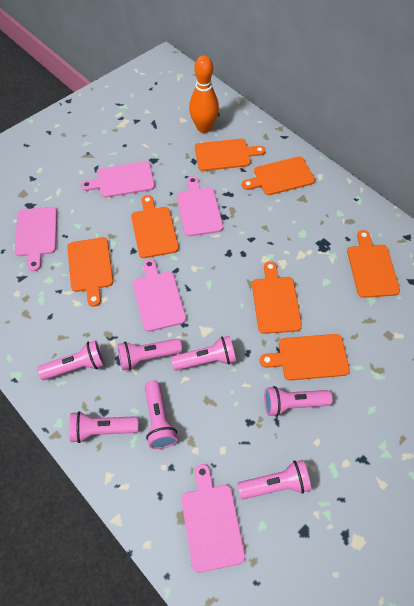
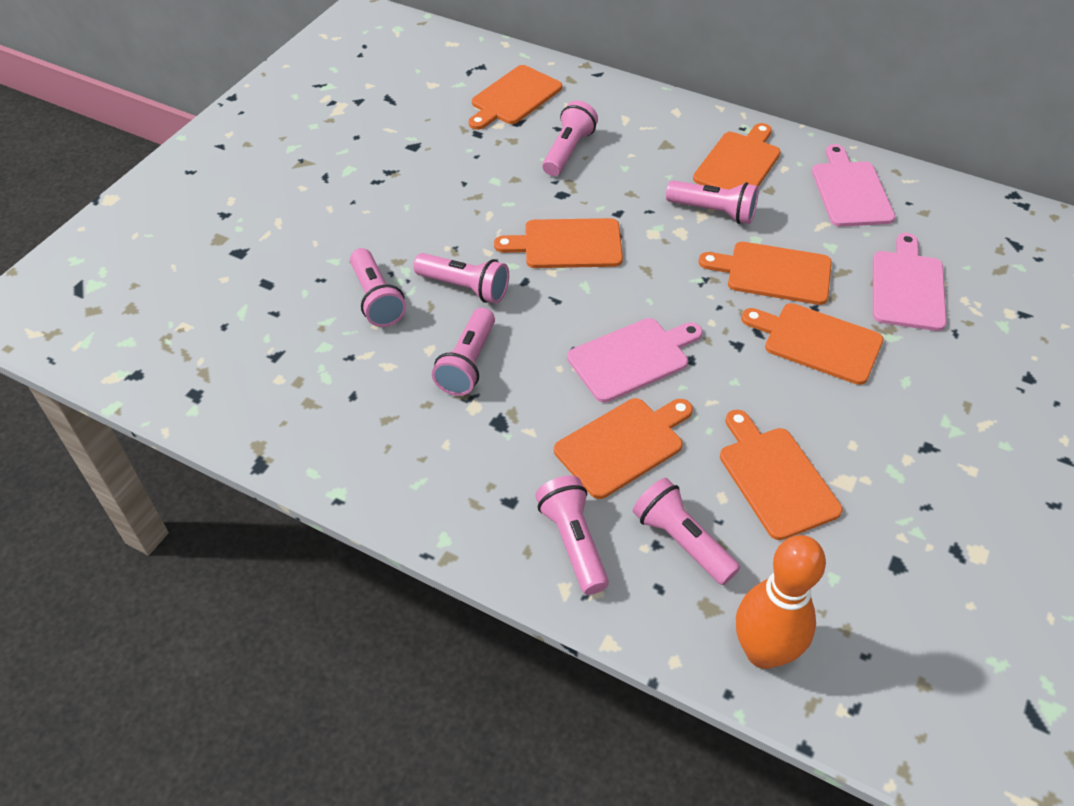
pink cutting board: [14,207,57,271] [81,161,155,198] [133,259,186,332] [177,176,223,236] [181,464,245,573] = 5 -> [567,318,703,403] [812,144,895,227] [873,233,947,331] = 3

